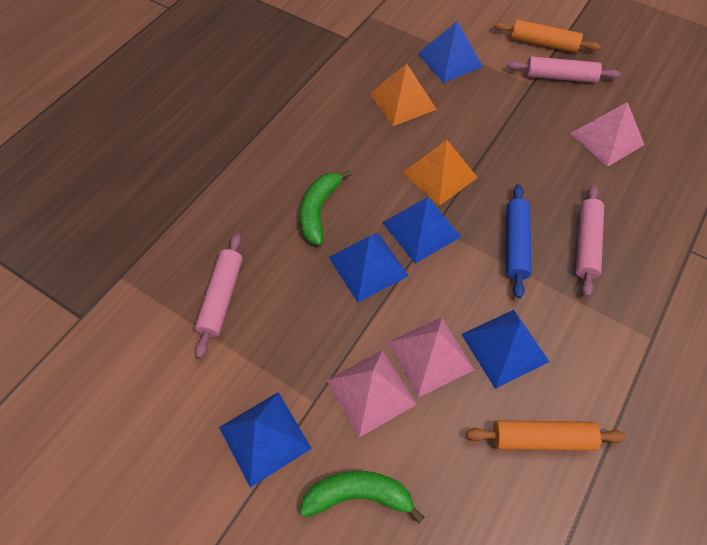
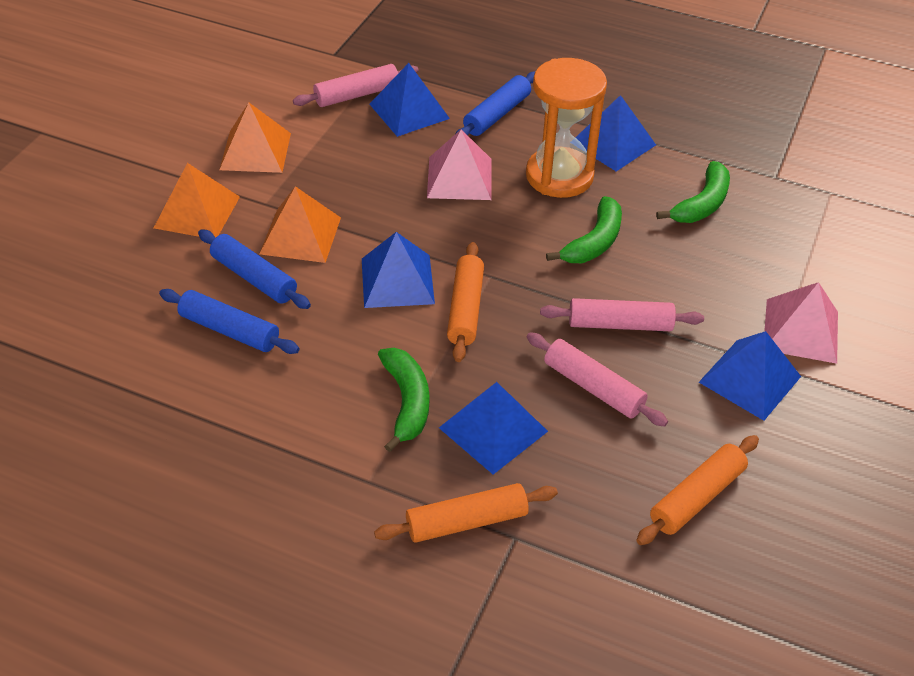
blue rolling pin: [506,184,531,298] = 1 -> [159,289,300,354] [198,230,311,309] [456,72,535,136] = 3
green banana: [300,170,352,245] [300,471,425,524] = 2 -> [378,348,429,452] [546,196,622,263] [656,161,730,223] = 3
orange hourglass: none = 0 -> [526,58,607,198] = 1
orange pyramid: [370,63,437,126] [402,140,478,206] = 2 -> [154,163,240,237] [219,103,291,173] [259,186,341,263] = 3
orange rolling pin: [466,420,627,451] [493,19,601,53] = 2 -> [374,483,558,543] [447,242,484,362] [636,435,759,545] = 3
pink pyramid: [327,350,417,437] [387,317,474,397] [570,102,644,167] = 3 -> [427,129,492,200] [764,282,838,364] = 2

